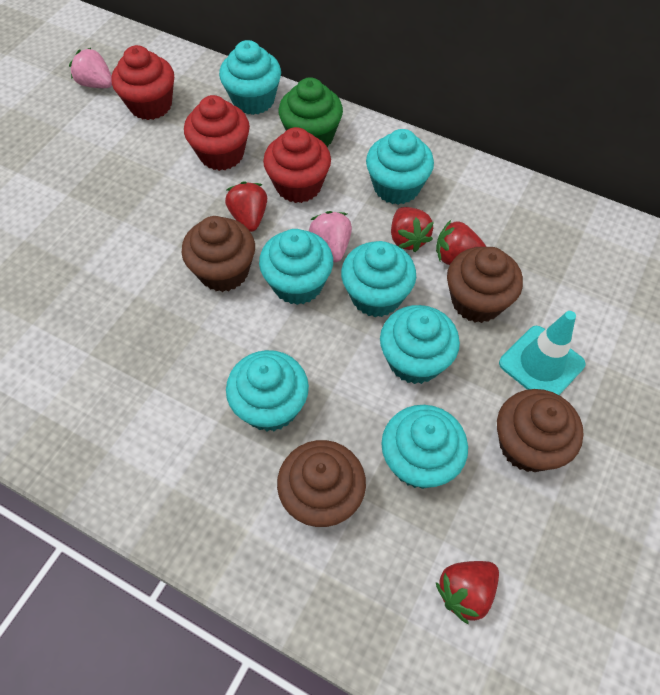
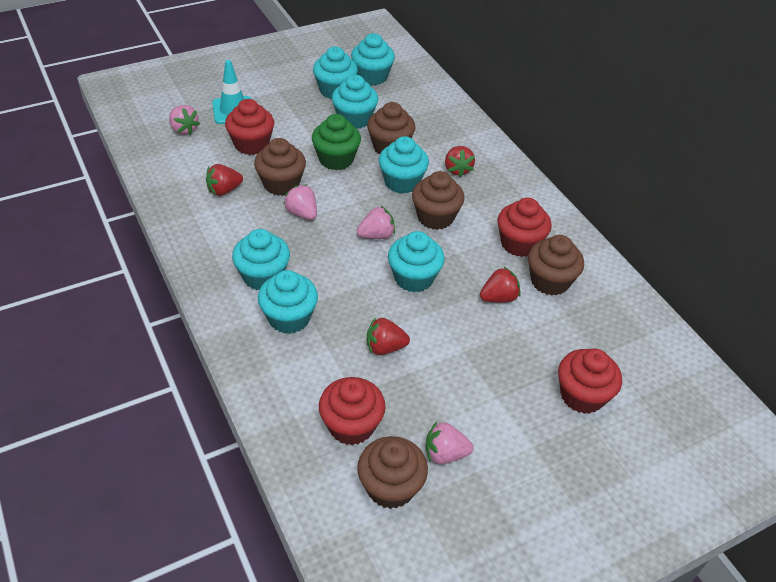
brown cupcake: [182,216,255,292] [277,440,366,527] [447,247,523,323] [497,389,584,472] = 4 -> [254,138,306,196] [357,436,428,509] [367,102,416,154] [412,171,465,230] [528,235,584,296] = 5
pink strawberry: [69,48,112,88] [309,211,352,262] = 2 -> [169,105,200,135] [283,184,317,220] [357,206,395,239] [425,421,473,464] = 4
red cupcake: [112,45,174,120] [184,95,250,171] [263,127,331,203] = 3 -> [225,99,274,155] [319,377,386,445] [497,198,552,257] [558,349,622,414] = 4

